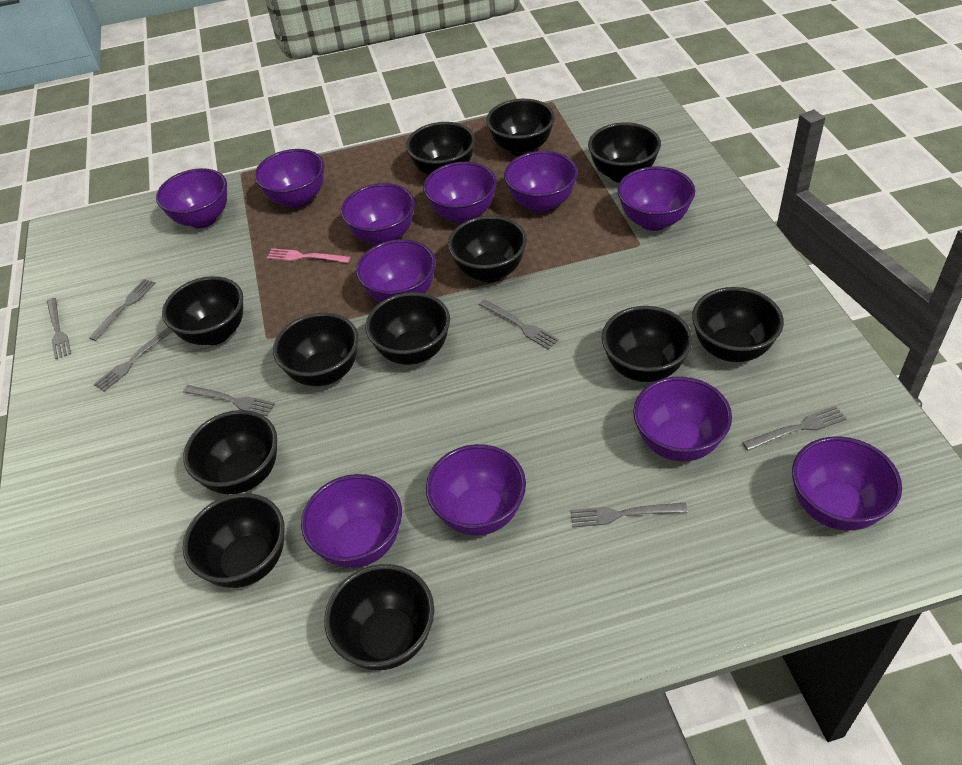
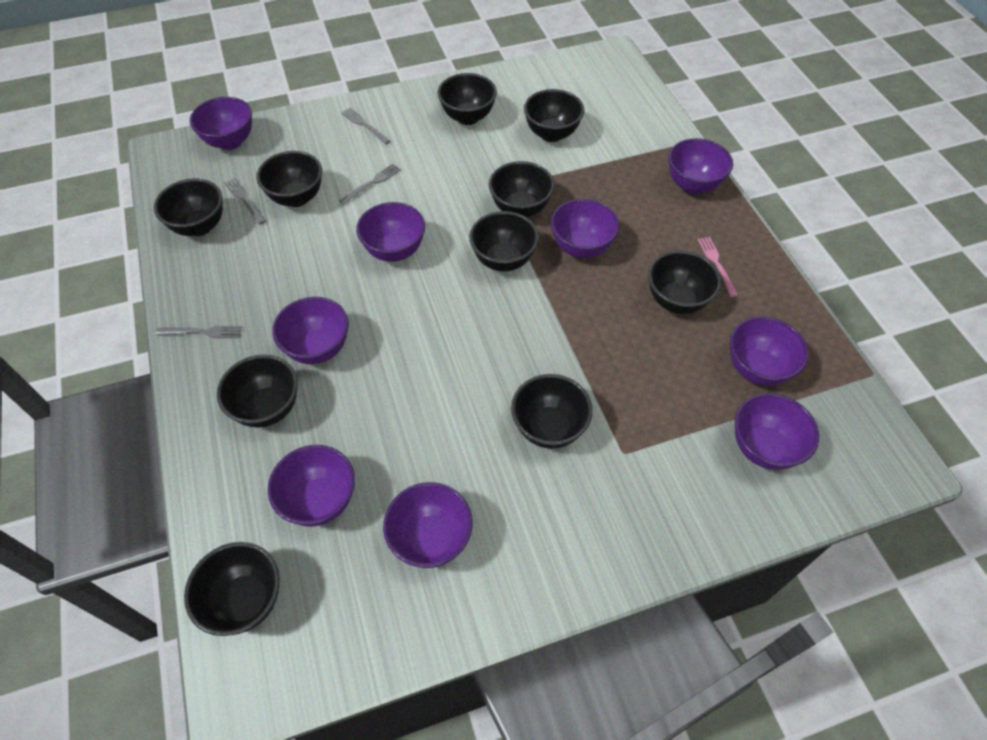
black bowl: [162,276,243,345] [183,410,277,494] [183,493,284,588] [273,313,358,386] [324,564,434,670] [366,292,450,365] [406,122,475,176] [448,216,527,282] [486,99,555,156] [588,122,661,183] [602,306,692,382] [692,287,784,362] = 12 -> [154,179,223,236] [184,542,280,636] [217,355,298,428] [256,151,322,207] [437,73,497,125] [469,211,539,271] [489,161,555,217] [511,374,593,449] [524,89,584,142] [648,251,721,314] = 10
grey fork: [47,298,71,359] [89,279,155,341] [94,327,173,392] [183,385,275,416] [479,299,559,350] [570,503,688,527] [742,406,847,451] = 7 -> [155,326,242,338] [224,178,266,225] [339,164,401,205] [341,108,390,144] = 4
purple bowl: [156,168,227,228] [254,149,324,208] [301,474,402,568] [341,183,415,245] [356,239,436,302] [423,162,497,224] [426,444,526,536] [504,151,578,213] [618,166,695,231] [633,377,732,462] [792,436,902,531] = 11 -> [190,97,252,150] [268,445,355,527] [272,297,349,364] [356,202,425,262] [383,482,473,568] [551,199,619,258] [668,138,733,194] [730,317,809,386] [735,393,819,470] = 9

